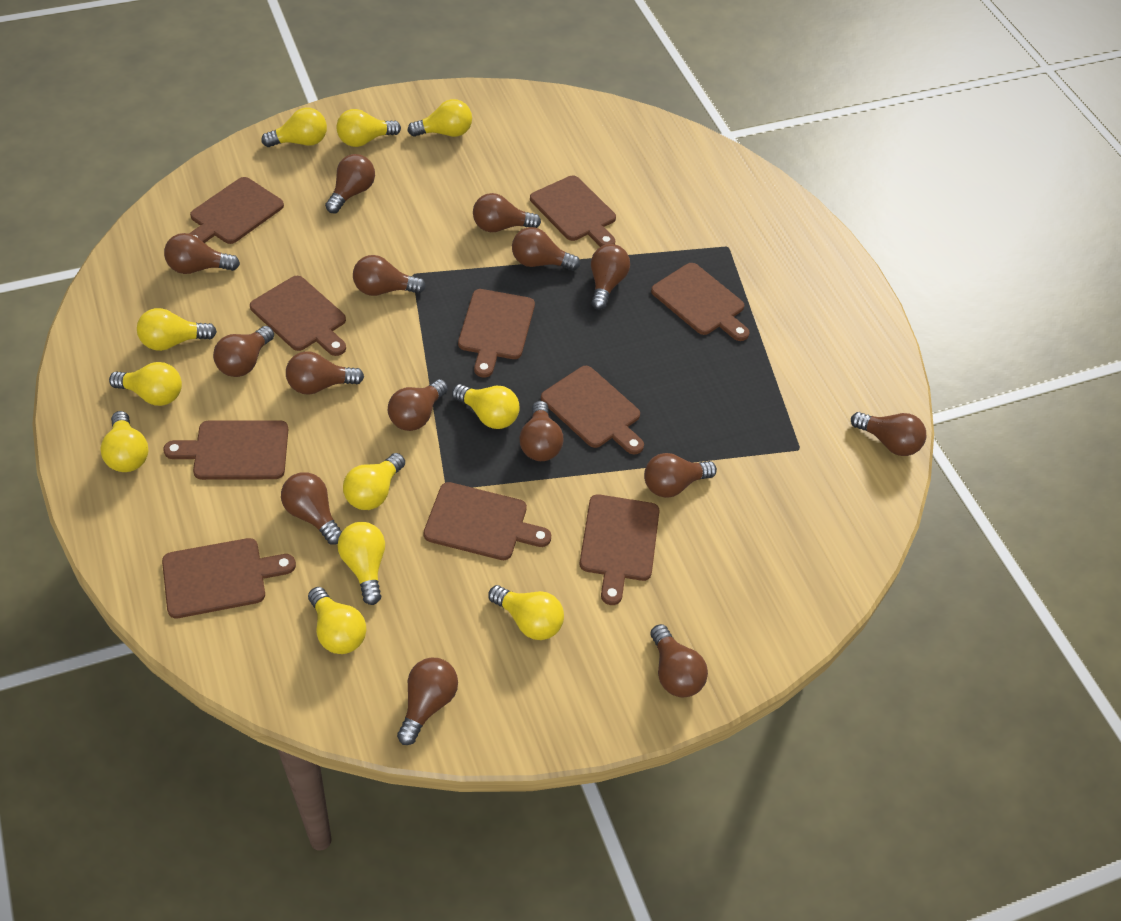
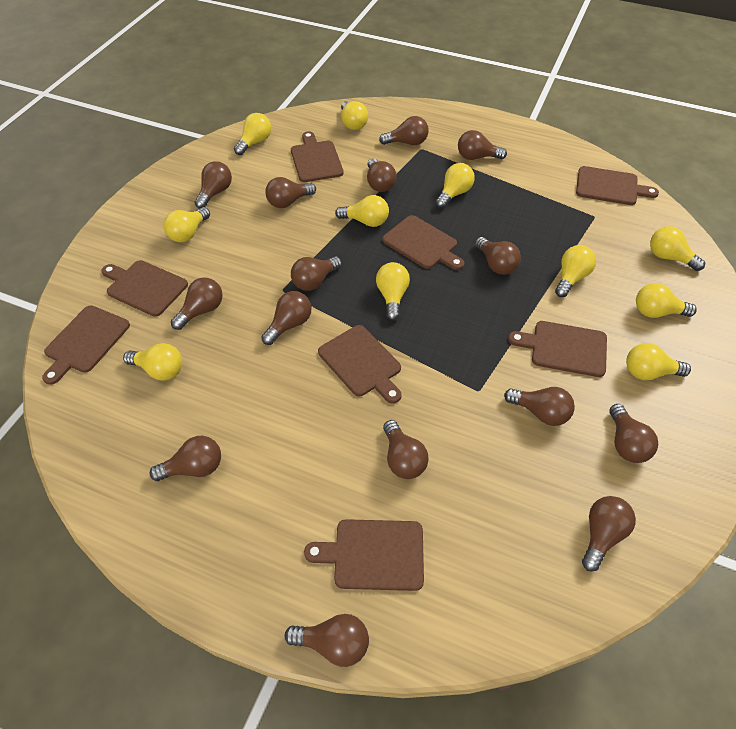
brown cutting board: [162,538,296,618] [163,420,288,480] [189,177,284,244] [250,276,346,356] [423,482,551,560] [458,289,535,377] [530,176,616,247] [541,366,644,455] [579,494,659,605] [651,263,750,341] = 10 -> [42,305,130,385] [101,260,188,317] [291,131,344,182] [304,519,424,591] [318,325,402,404] [382,215,464,270] [508,321,607,377] [576,166,659,205] = 8

